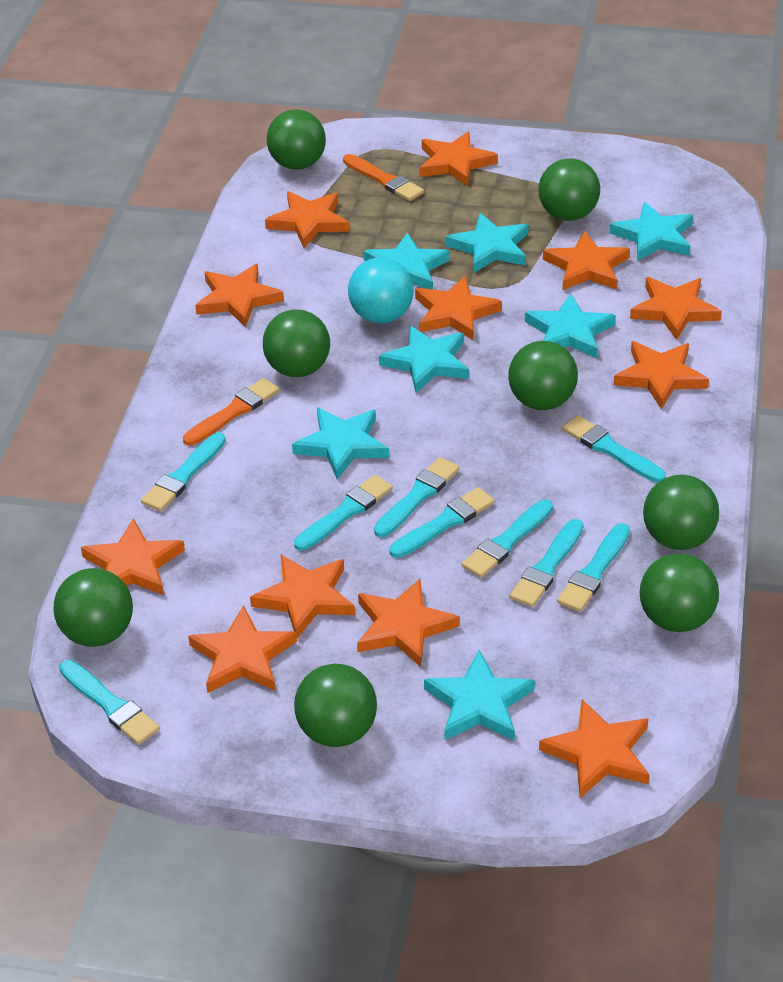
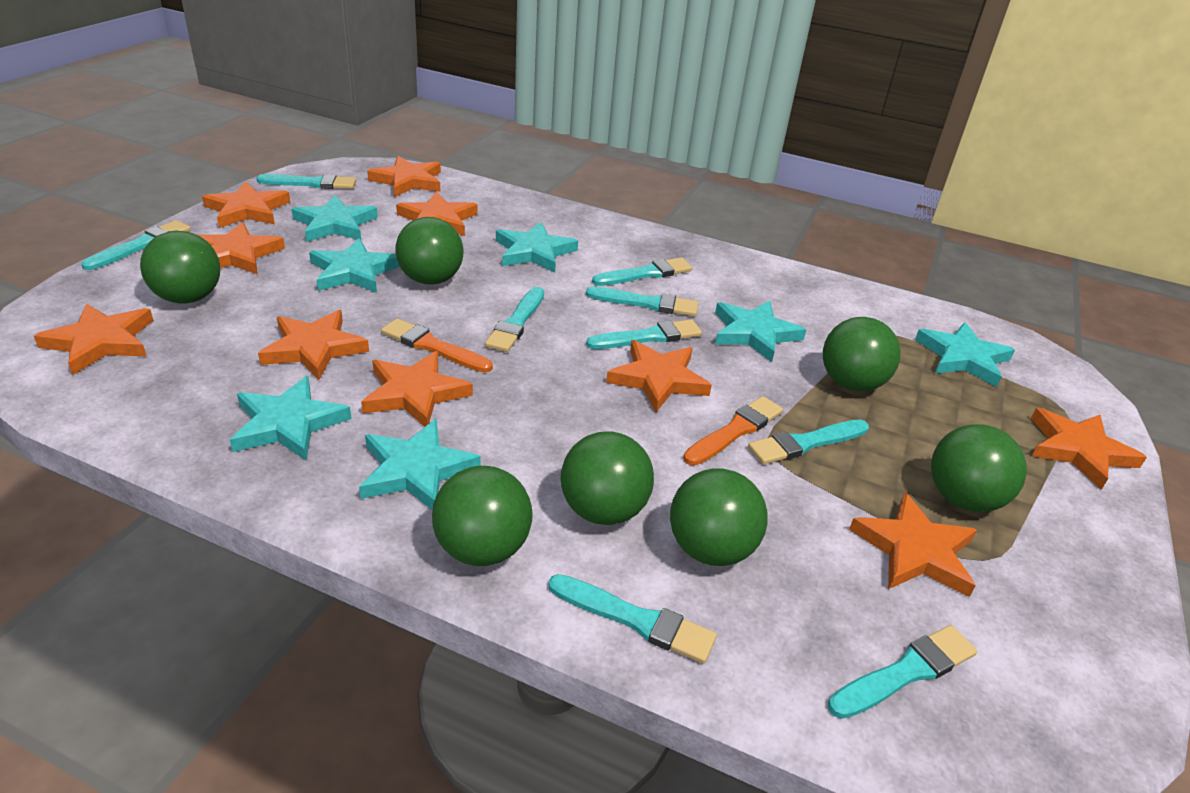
green ball: [53,568,133,647] [263,309,330,377] [267,109,326,170] [294,664,377,747] [508,341,578,410] [539,158,600,221] [639,554,719,632] [643,475,719,550] = 8 -> [140,231,220,304] [395,217,463,285] [432,466,533,566] [561,432,654,525] [670,469,768,566] [823,317,900,391] [931,424,1027,512] = 7
orange star: [81,518,185,595] [188,605,297,693] [195,264,284,327] [250,555,355,638] [265,191,349,248] [357,579,460,667] [415,276,502,340] [420,132,498,186] [539,699,650,798] [543,231,630,290] [614,341,709,409] [630,277,722,340] = 12 -> [34,304,154,375] [198,222,285,274] [202,182,290,228] [258,310,369,380] [361,351,473,427] [367,156,441,197] [396,191,478,236] [606,340,712,412] [849,493,977,597] [1031,408,1147,490] = 10
turquoise ball: [348,257,414,323] = 1 -> none = 0

